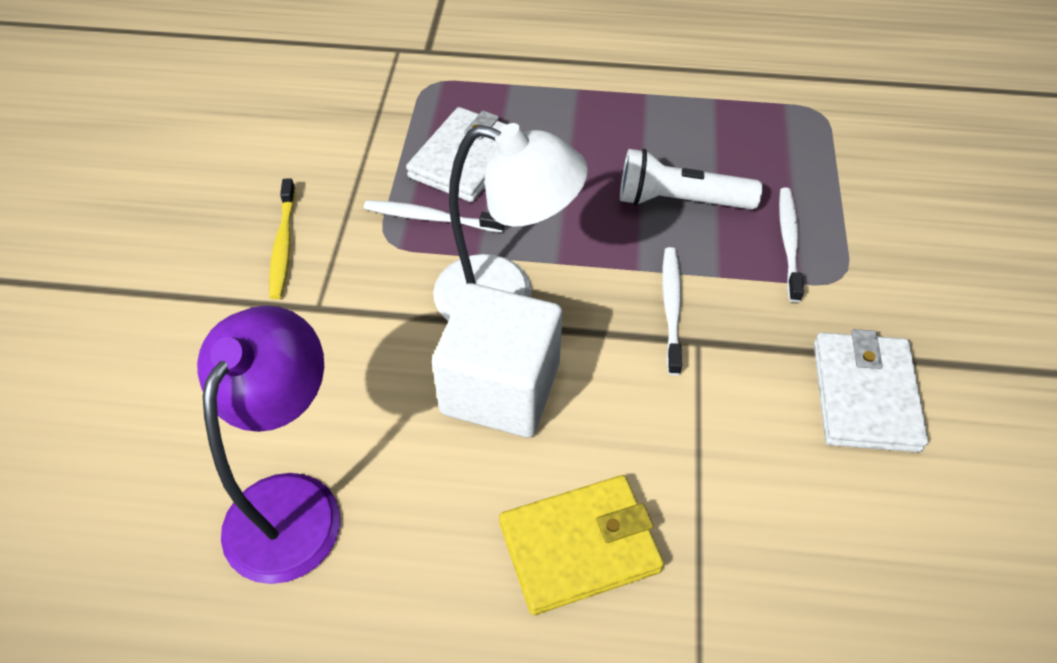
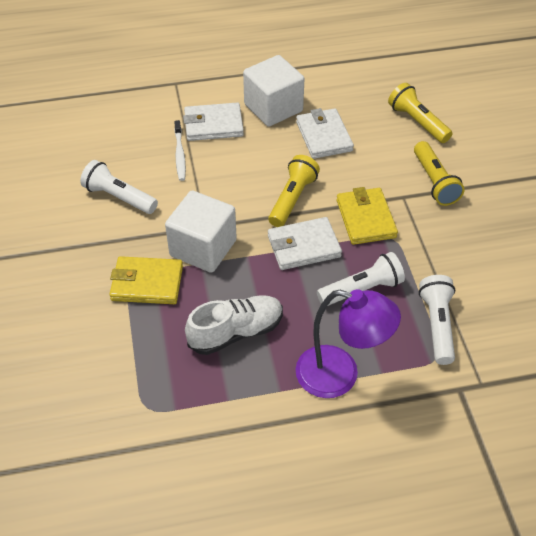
white cube: [432,283,562,437] = 1 -> [165,191,237,273] [243,55,304,127] = 2
white flashlight: [620,149,762,210] = 1 -> [80,160,158,214] [317,252,405,306] [419,275,455,365] = 3
white lamp: [433,123,588,321] = 1 -> none = 0
white shoe: none = 0 -> [185,295,283,355] = 1
white toothbrush: [364,200,505,233] [662,247,682,376] [779,188,804,303] = 3 -> [174,120,186,181] = 1
white wallet: [406,107,507,202] [814,329,929,452] = 2 -> [183,102,244,141] [268,217,342,270] [296,108,354,159] = 3
yellow flashlight: none = 0 -> [268,155,320,227] [388,83,452,143] [414,141,465,206] = 3
yellow toothbrush: [269,178,296,299] = 1 -> none = 0
yellow wallet: [499,475,664,615] = 1 -> [109,256,183,304] [336,187,398,245] = 2

